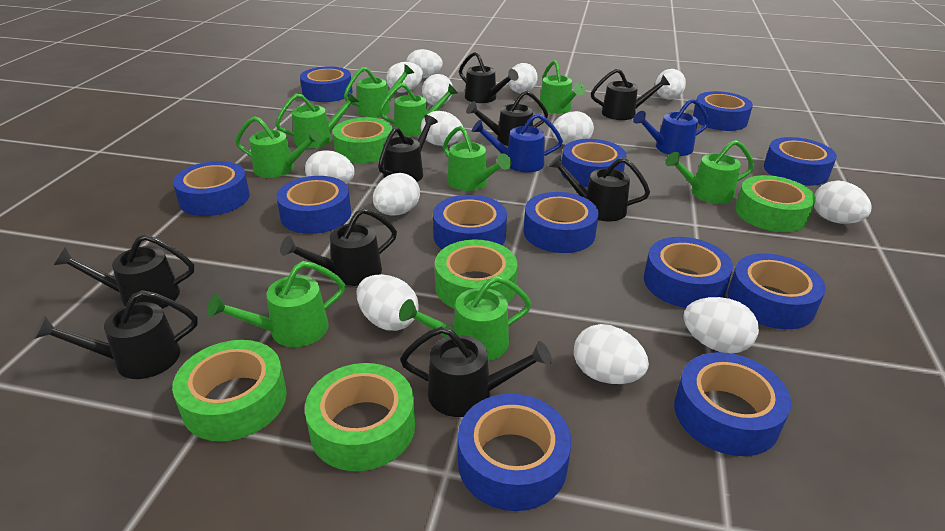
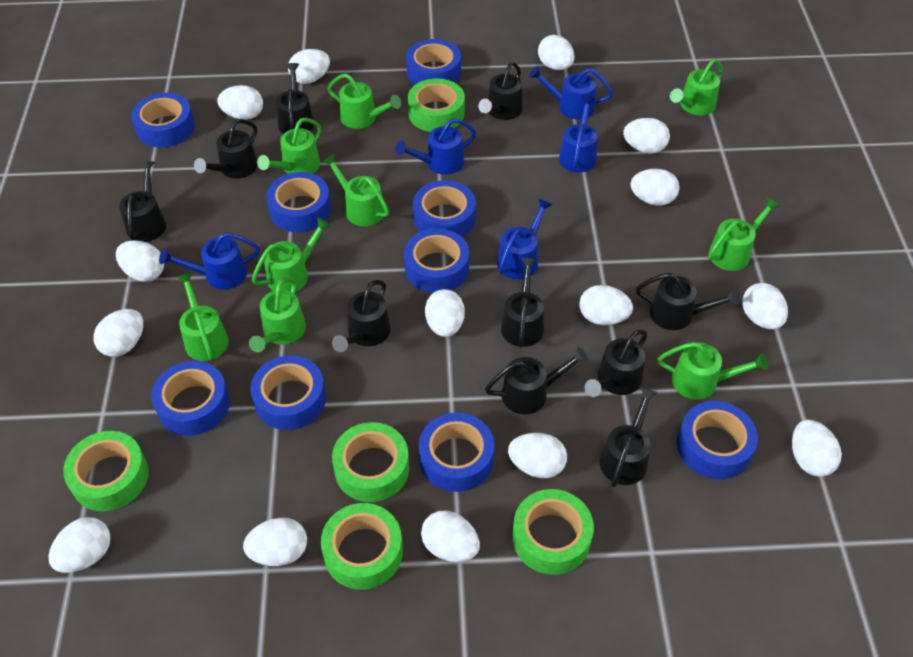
black watering can: [34,290,197,379] [54,234,194,309] [280,208,397,286] [378,115,438,182] [400,326,552,417] [459,52,518,103] [466,91,548,146] [549,155,650,221] [591,69,670,120] = 9 -> [119,161,166,242] [194,119,258,179] [276,63,314,134] [332,280,391,352] [478,62,523,120] [485,347,588,414] [501,258,544,348] [585,330,647,397] [600,387,658,487] [636,273,740,330] = 10
blue tape: [173,161,250,216] [276,176,351,234] [300,66,352,102] [433,195,507,249] [458,394,571,511] [523,192,599,253] [561,139,626,187] [644,237,733,308] [674,352,791,456] [693,91,753,131] [728,254,826,329] [764,137,837,186] = 12 -> [131,93,195,148] [151,361,230,436] [250,355,326,430] [266,172,331,232] [404,228,469,293] [406,39,461,85] [413,180,476,237] [419,413,494,492] [677,401,758,479] = 9
blue watering can: [472,114,563,173] [633,99,709,156] = 2 -> [159,232,260,290] [395,118,476,175] [497,198,553,279] [529,66,613,119] [559,96,598,173] = 5
white egg: [305,150,355,184] [357,274,419,331] [373,173,420,216] [386,62,423,93] [406,49,443,78] [421,111,463,146] [422,74,453,105] [508,63,538,93] [551,111,594,145] [574,324,649,384] [655,69,686,100] [683,297,759,353] [814,181,872,224] = 13 -> [48,517,111,573] [93,309,144,357] [116,240,164,282] [217,85,263,120] [243,517,307,566] [288,49,330,84] [421,511,480,562] [425,289,465,337] [508,433,567,478] [538,35,575,70] [579,285,633,325] [623,118,670,153] [631,169,679,206] [742,283,788,329] [792,420,842,477] = 15

